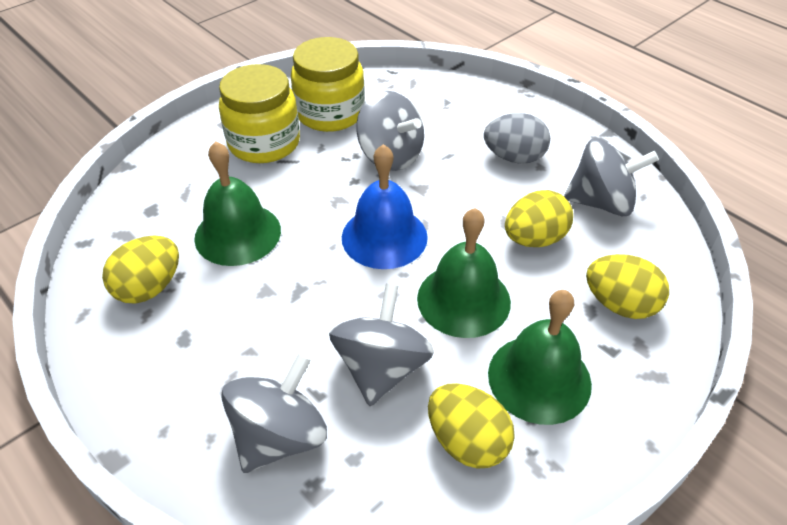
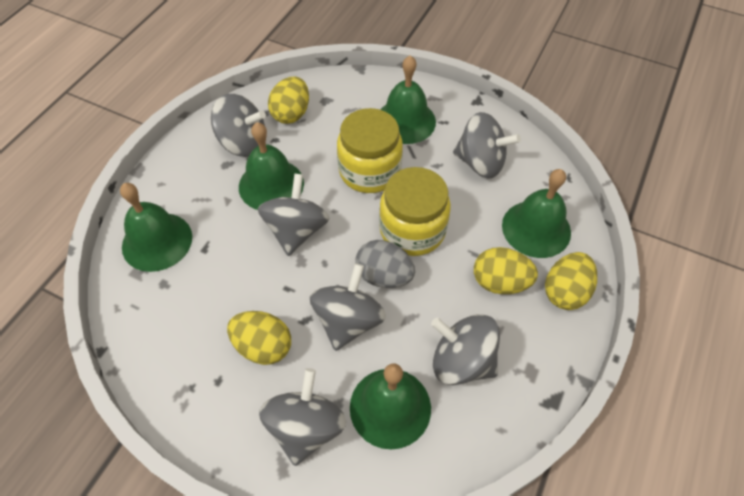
blue bell: [342,144,428,269] = 1 -> none = 0
green bell: [194,141,281,266] [417,208,511,338] [488,290,592,425] = 3 -> [120,183,192,272] [239,122,304,210] [350,364,431,450] [380,55,436,144] [502,169,571,258] = 5
grey spinning top: [221,353,327,473] [329,284,434,406] [356,91,424,171] [564,138,659,216] = 4 -> [211,94,266,157] [258,173,329,256] [259,368,346,466] [310,263,386,351] [431,314,500,385] [453,112,521,178] = 6

